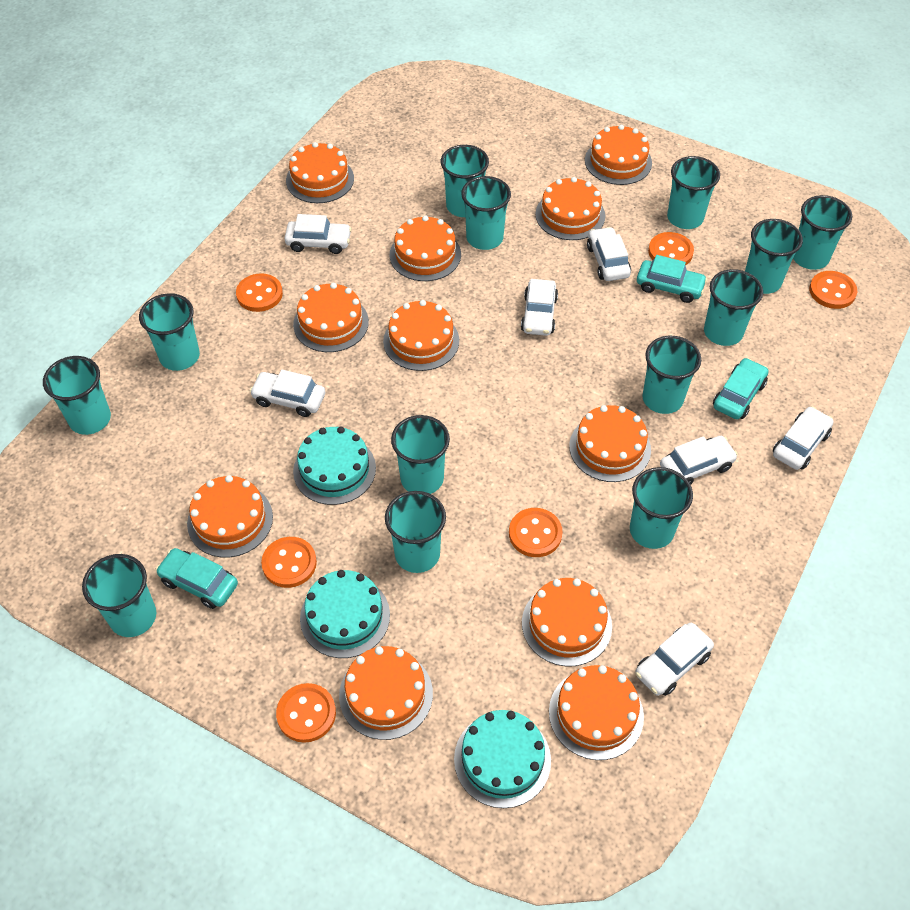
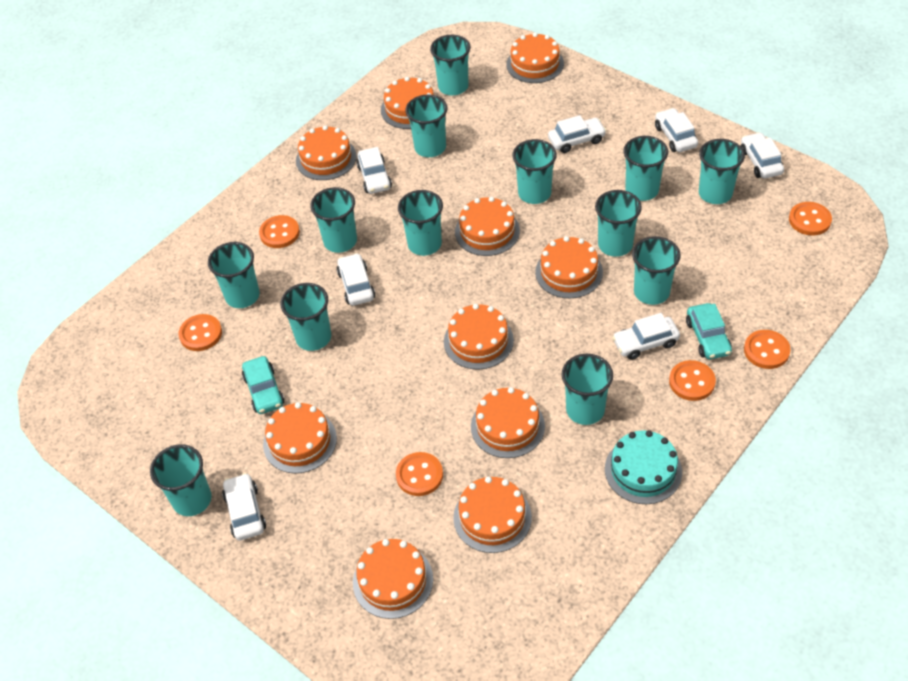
orange cake: [187,475,273,558] [286,142,354,203] [293,283,369,352] [339,646,433,740] [383,300,459,371] [390,215,461,281] [522,578,612,666] [535,177,605,240] [549,665,644,760] [569,405,651,482] [585,125,652,185] = 11 -> [263,402,337,473] [296,125,357,180] [353,539,433,619] [381,77,434,129] [444,304,514,370] [453,476,532,553] [455,197,520,256] [471,387,545,458] [506,33,564,83] [535,236,603,298] = 10
turquoise cake: [293,427,376,505] [300,570,390,658] [454,710,551,808] = 3 -> [605,430,682,504] = 1
turquoise car: [156,548,238,609] [637,255,707,303] [713,358,769,419] = 3 -> [242,356,285,414] [686,303,732,359] = 2

